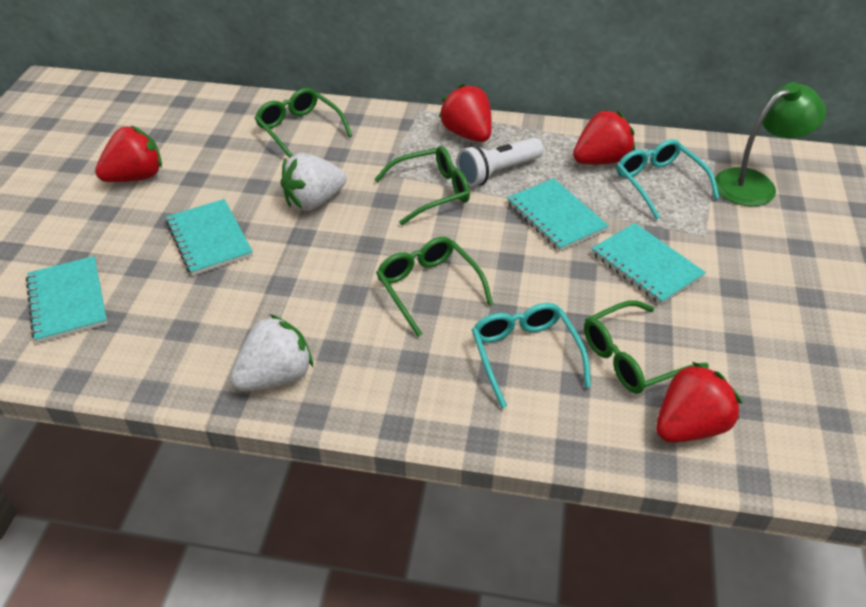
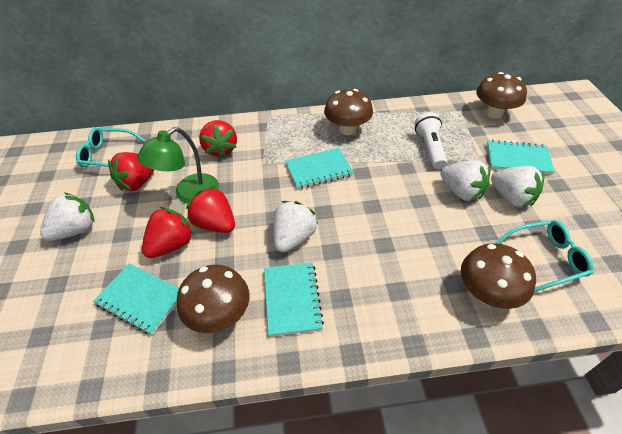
brown mushroom: none = 0 -> [177,265,249,333] [324,89,373,135] [461,243,536,309] [476,72,527,119] = 4
green glasses: [255,88,352,158] [374,146,470,225] [376,237,493,337] [584,300,709,394] = 4 -> none = 0
white strawberry: [231,314,313,391] [281,153,347,211] = 2 -> [40,193,95,241] [273,201,318,252] [441,160,490,201] [491,166,545,207] = 4

